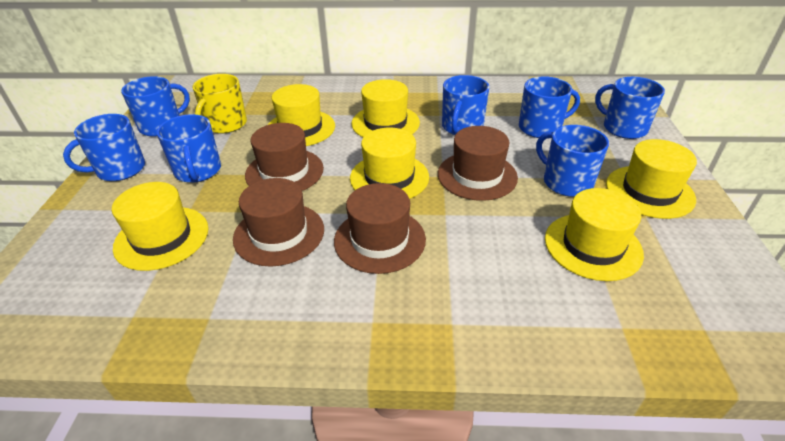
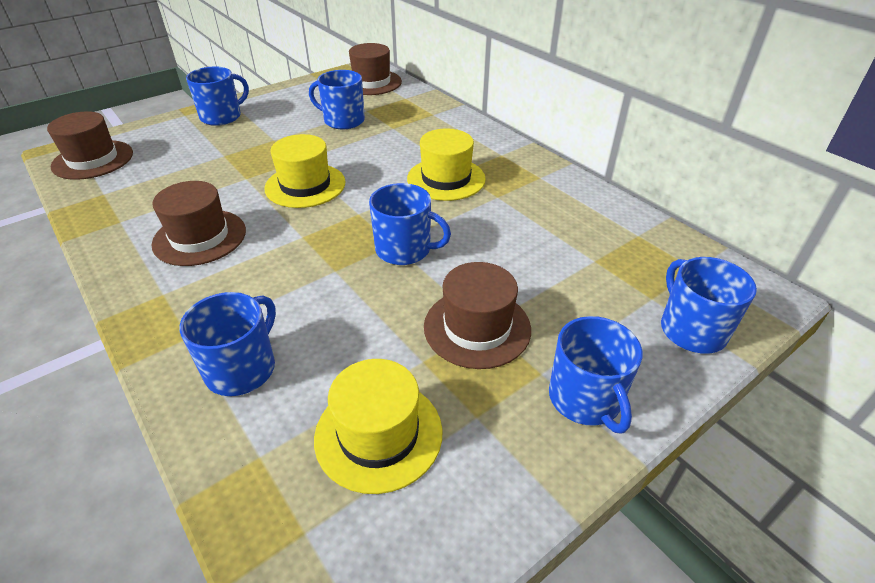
blue mug: [63,114,145,181] [121,76,190,137] [156,114,221,183] [442,75,489,135] [519,76,580,138] [536,125,609,197] [595,77,665,139] = 7 -> [179,292,276,396] [186,66,249,126] [309,70,365,129] [369,183,451,265] [549,316,643,434] [661,257,757,354] = 6
yellow hat: [112,182,209,271] [268,84,335,146] [350,128,429,199] [351,79,420,137] [545,188,644,281] [606,139,697,219] = 6 -> [264,134,346,208] [314,359,443,494] [407,129,486,201] = 3
yellow mug: [192,74,247,133] = 1 -> none = 0

